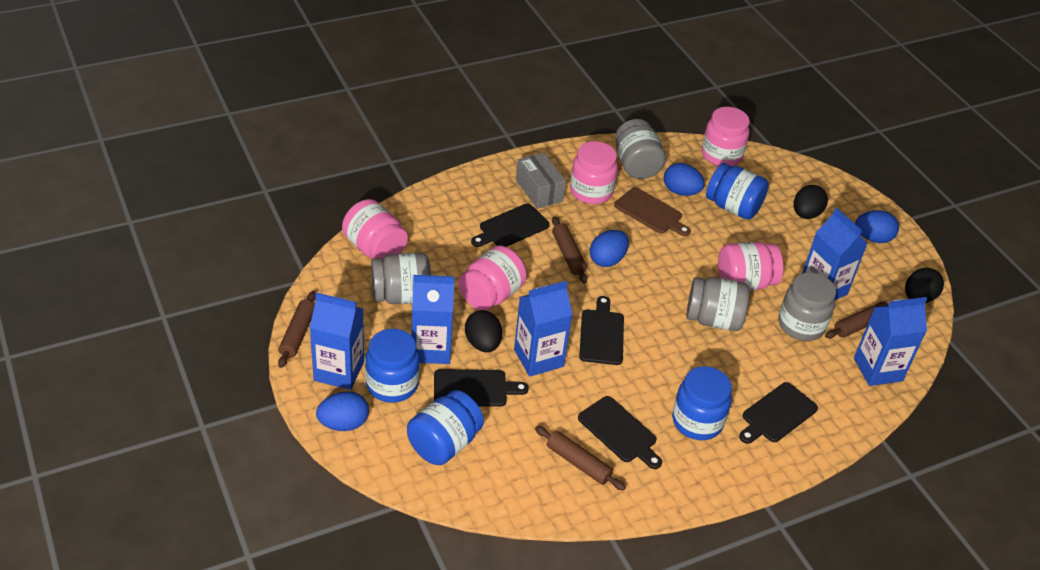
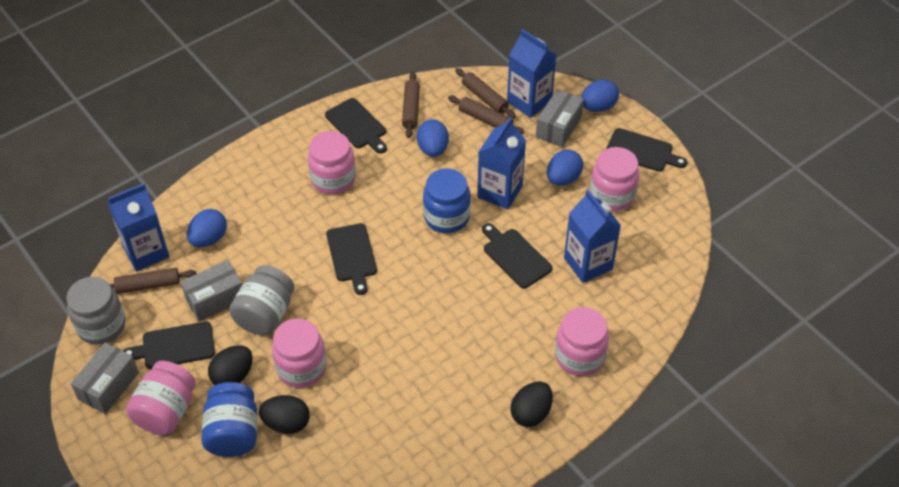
blue carton: [310,293,364,390] [411,275,455,364] [514,281,573,376] [802,208,868,300] [854,297,927,386] = 5 -> [108,183,169,272] [477,117,526,209] [507,29,557,118] [564,190,621,283] = 4
blue jar: [365,329,420,403] [407,390,484,465] [672,366,732,440] [706,163,769,220] = 4 -> [201,382,257,457] [423,169,471,233] = 2
brown cutting board: [614,187,691,236] = 1 -> none = 0
grey box: [516,152,566,209] = 1 -> [71,343,139,414] [181,260,243,322] [536,89,584,147] = 3
grey jar: [371,253,431,304] [615,119,666,179] [686,277,750,331] [778,272,836,341] = 4 -> [66,277,125,345] [229,265,295,335] = 2

